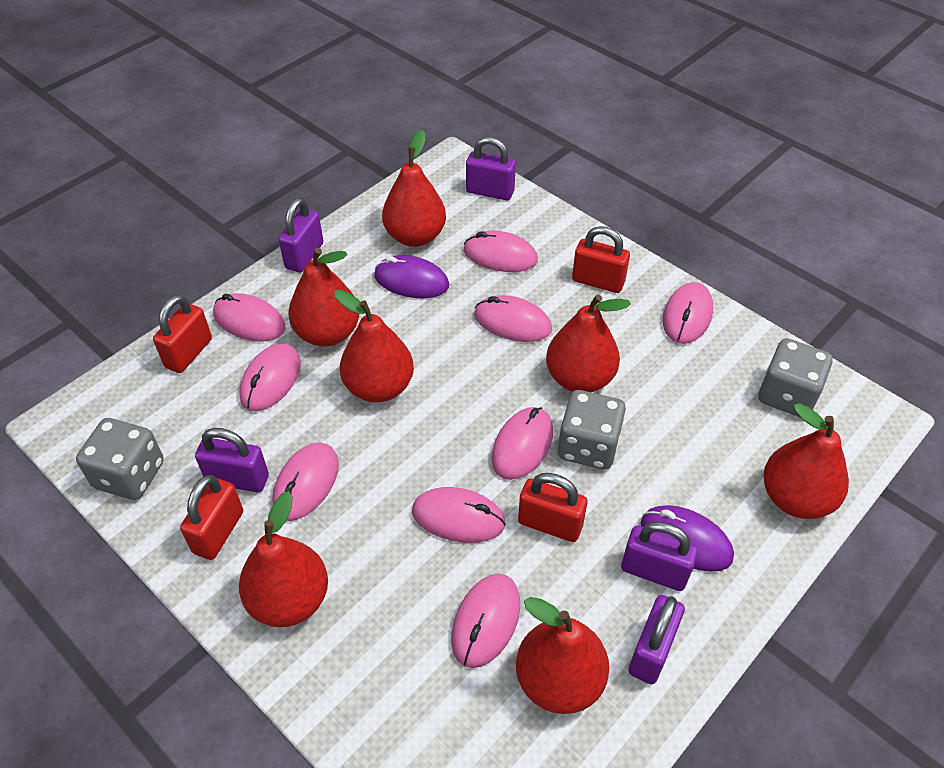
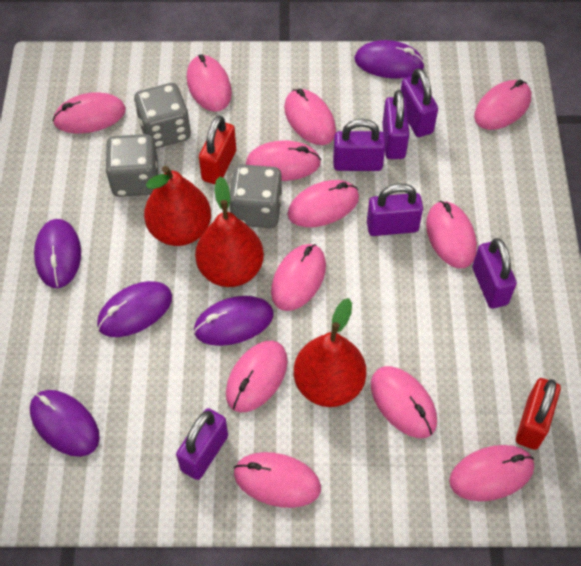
pink mouse: [213,293,285,342] [239,343,301,411] [272,443,339,521] [412,487,506,543] [451,574,520,668] [464,231,538,272] [474,295,552,342] [491,407,553,480] [663,282,713,344] = 9 -> [53,92,126,134] [187,54,232,112] [226,340,288,413] [234,452,321,508] [246,140,321,181] [271,244,326,311] [284,89,336,145] [288,180,359,227] [371,366,437,438] [426,201,477,268] [449,445,534,501] [474,80,531,130] = 12
purple mouse: [374,255,449,298] [641,505,734,572] = 2 -> [30,390,100,457] [34,219,81,288] [97,281,172,337] [194,296,274,346] [354,40,425,79] = 5
purple padlock: [195,428,269,492] [279,198,323,273] [466,137,516,200] [621,522,698,591] [629,595,685,684] = 5 -> [176,408,228,480] [333,119,386,171] [367,184,423,236] [382,90,410,159] [401,68,438,137] [472,238,517,309] = 6
red padlock: [153,295,212,373] [180,475,243,560] [518,473,587,542] [572,226,630,293] = 4 -> [199,116,236,184] [516,378,561,450] = 2
red pear: [239,491,328,627] [288,248,359,347] [334,290,414,402] [382,130,446,247] [516,597,609,714] [546,294,631,392] [763,403,849,519] = 7 -> [144,166,211,246] [195,177,264,287] [294,298,366,407] = 3

